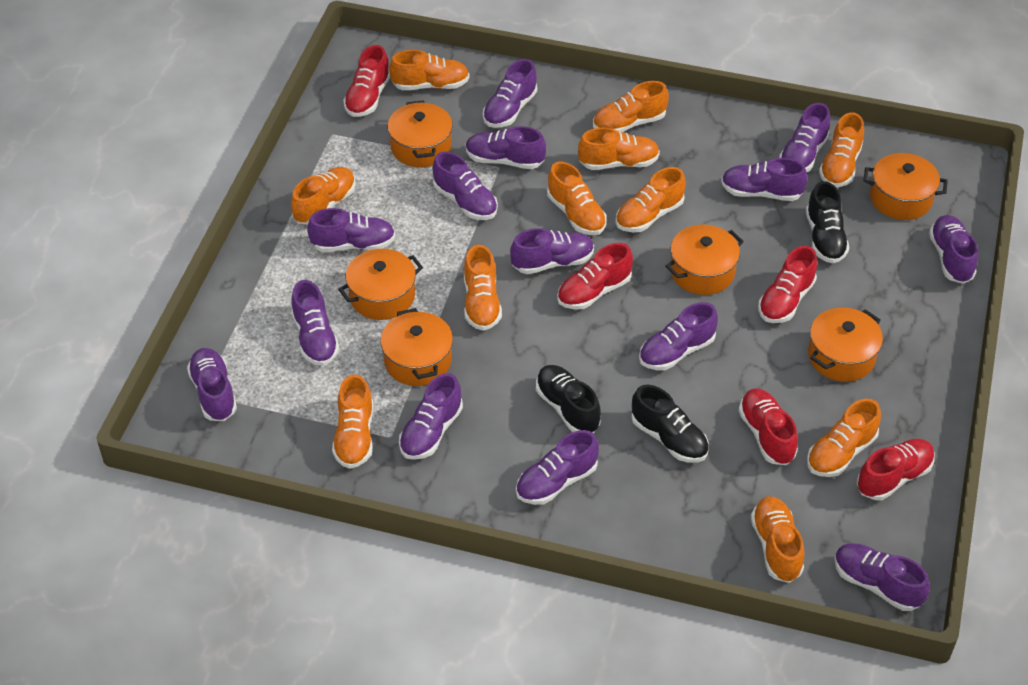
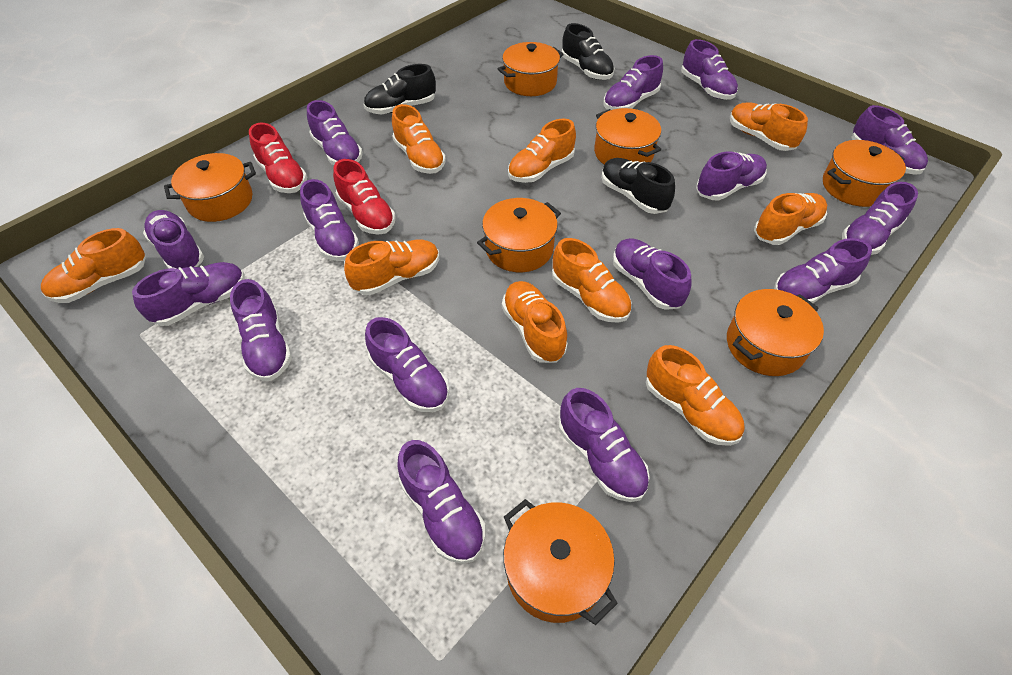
orange pot: [338,249,423,320] [380,308,453,386] [388,100,453,167] [665,225,744,295] [808,308,883,382] [863,153,948,220] = 6 -> [164,153,256,222] [477,198,561,272] [498,42,564,96] [503,499,618,625] [594,108,661,165] [727,289,824,376] [823,140,906,207] = 7
orange shoe: [291,167,356,225] [332,374,373,469] [389,50,470,90] [464,245,502,331] [547,161,607,235] [578,127,660,170] [593,81,669,132] [616,167,686,232] [751,496,805,583] [807,399,881,477] [819,112,864,187] = 11 -> [41,228,146,303] [344,240,439,295] [392,104,446,174] [502,281,568,363] [508,118,576,183] [552,238,632,323] [646,345,745,446] [730,102,808,151] [754,193,827,245] = 9
purple shoe: [187,348,237,421] [291,280,339,366] [307,208,395,252] [399,373,463,460] [433,152,498,220] [466,126,546,169] [483,59,537,128] [510,228,594,274] [516,430,599,505] [639,302,718,370] [721,158,808,201] [779,103,830,172] [834,543,930,611] [929,215,978,284] = 14 -> [132,262,245,326] [143,210,204,269] [230,279,292,381] [300,179,359,261] [307,100,363,165] [365,317,450,412] [397,440,485,564] [559,388,650,502] [603,55,663,110] [613,238,692,310] [681,39,738,100] [696,152,767,201] [774,238,872,303] [842,182,918,255] [851,105,928,175] = 15
red shoe: [343,45,390,117] [557,243,633,310] [739,388,798,465] [758,246,817,323] [857,439,935,500] = 5 -> [249,123,307,193] [333,159,396,235] = 2

